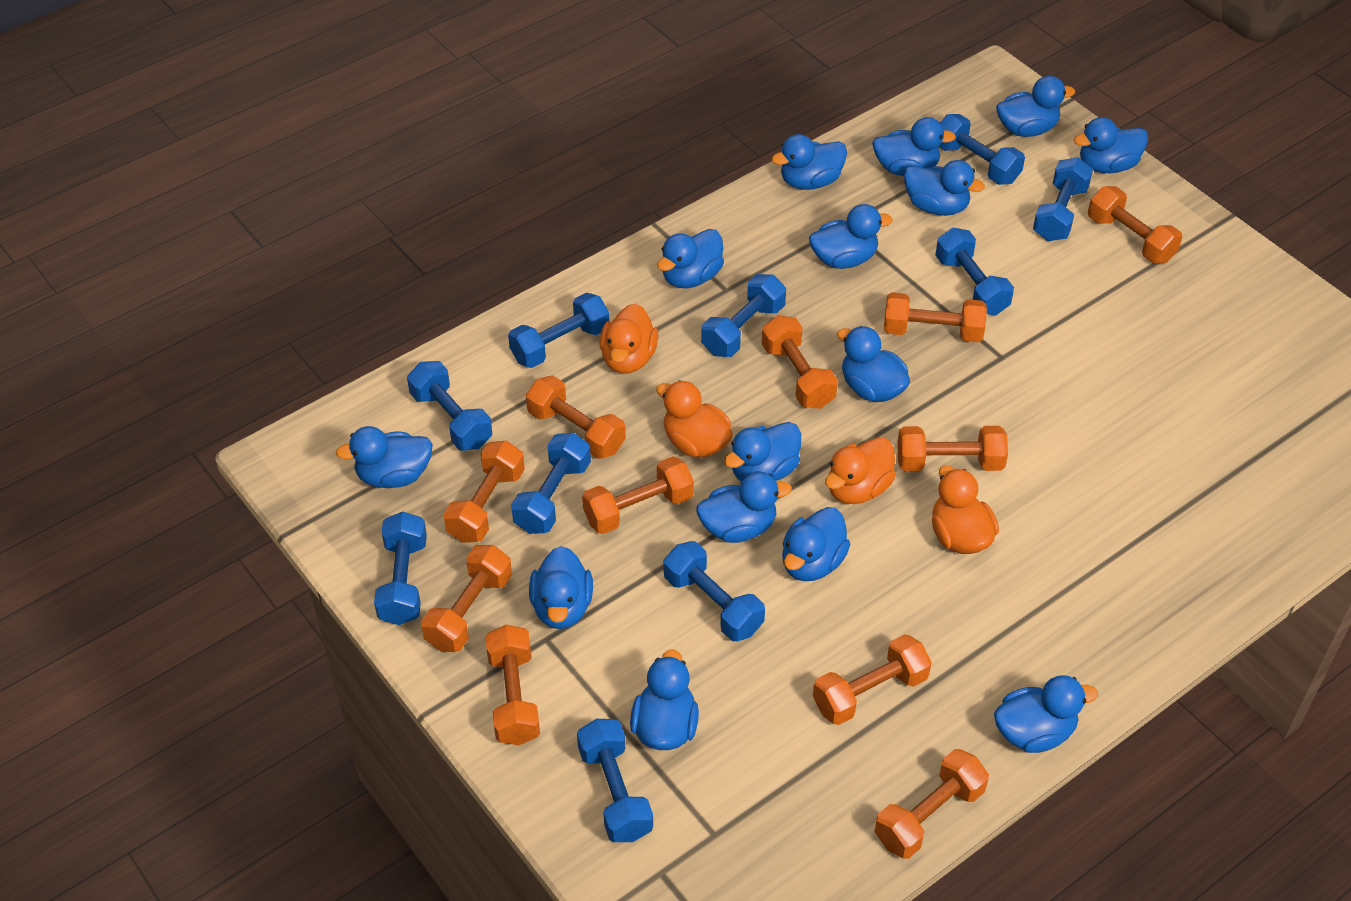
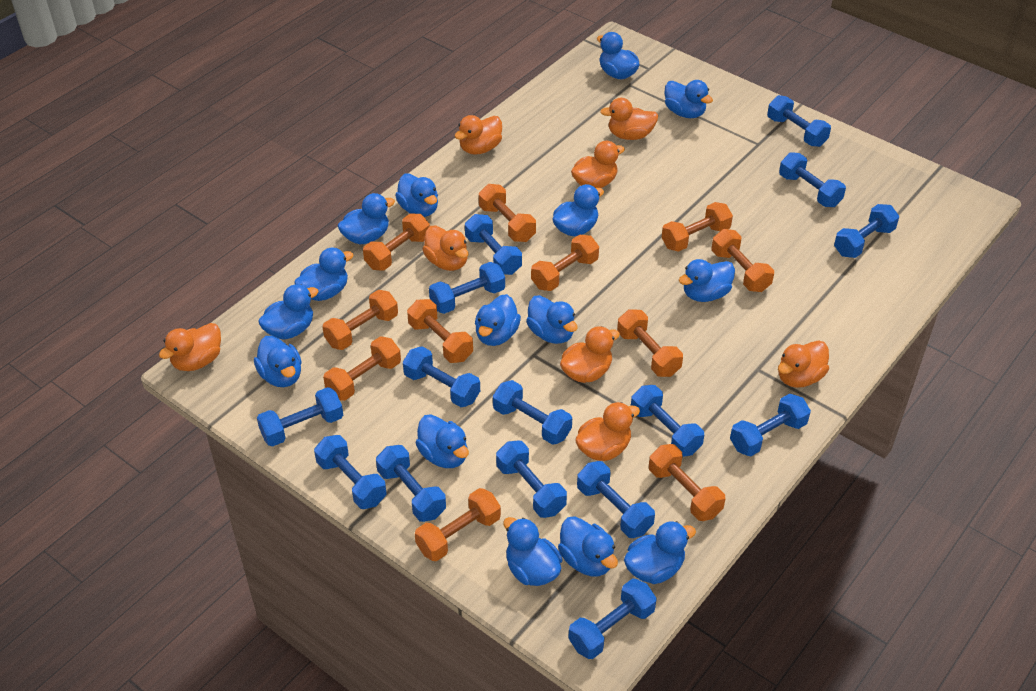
blue dumbbell: [374,512,427,625] [407,361,492,451] [508,293,610,368] [511,433,591,534] [577,719,653,842] [664,541,765,641] [701,274,786,357] [935,228,1014,315] [938,114,1025,185] [1033,157,1093,241] = 10 -> [257,387,343,446] [314,435,387,509] [376,445,446,522] [403,346,480,407] [429,262,505,314] [465,214,522,275] [493,380,572,445] [496,441,567,518] [568,579,657,659] [577,461,655,538] [631,385,704,457] [730,394,811,456] [767,95,831,147] [779,152,846,207] [834,204,899,258] = 15
orange duck: [600,303,658,373] [656,380,733,458] [825,437,896,504] [932,465,999,554] = 4 -> [159,323,221,371] [422,226,469,271] [455,115,502,155] [560,326,620,383] [571,141,625,188] [575,402,640,461] [600,98,658,140] [778,340,829,388] = 8

